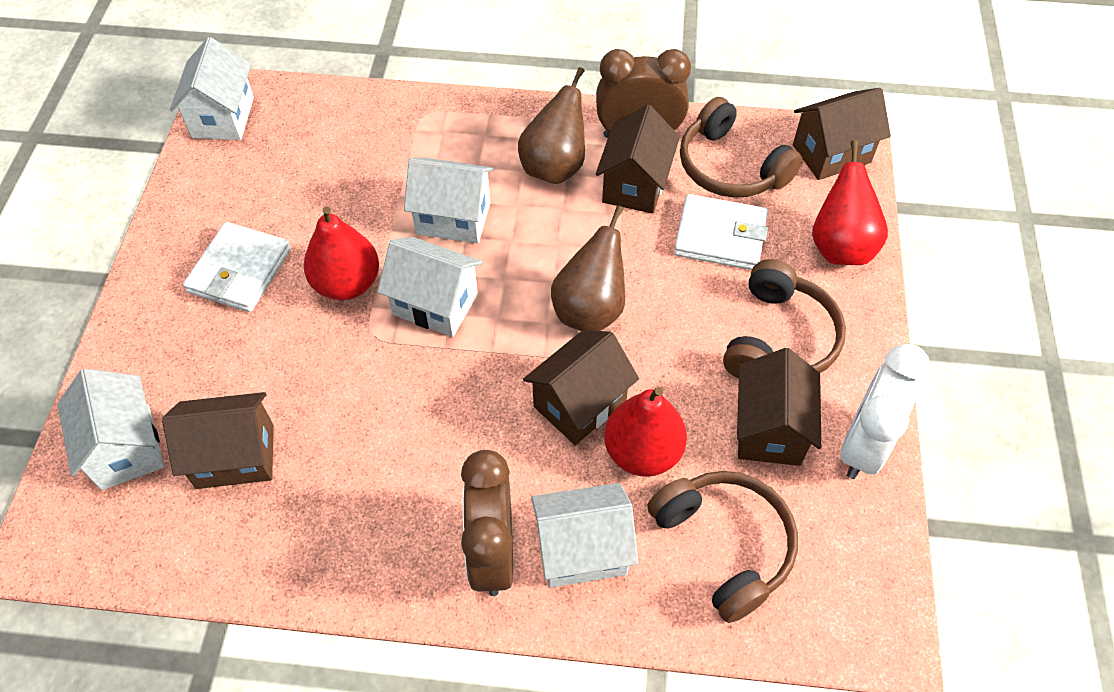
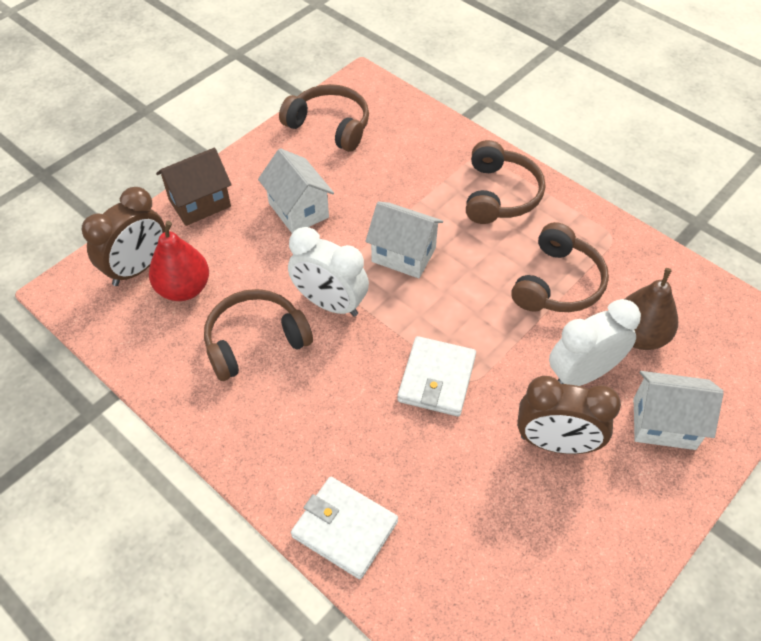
brown headphones: [647,471,798,623] [680,97,803,198] [723,259,846,378] = 3 -> [204,289,313,381] [279,84,369,152] [466,140,545,224] [511,222,609,312] = 4
brown house: [162,392,274,489] [523,330,639,445] [595,105,680,214] [737,348,821,466] [793,88,891,180] = 5 -> [156,148,231,226] = 1
brown pear: [518,67,585,184] [551,205,625,331] = 2 -> [625,268,678,350] = 1
red pear: [304,207,379,300] [604,387,687,477] [812,140,888,265] = 3 -> [149,221,209,301] = 1
white clock: [840,344,931,479] = 1 -> [288,227,369,317] [549,299,641,386] = 2
white house: [57,369,164,490] [170,37,254,140] [377,237,482,337] [404,157,494,243] [531,483,638,588] = 5 -> [258,148,334,233] [365,202,443,278] [634,371,724,450] = 3

